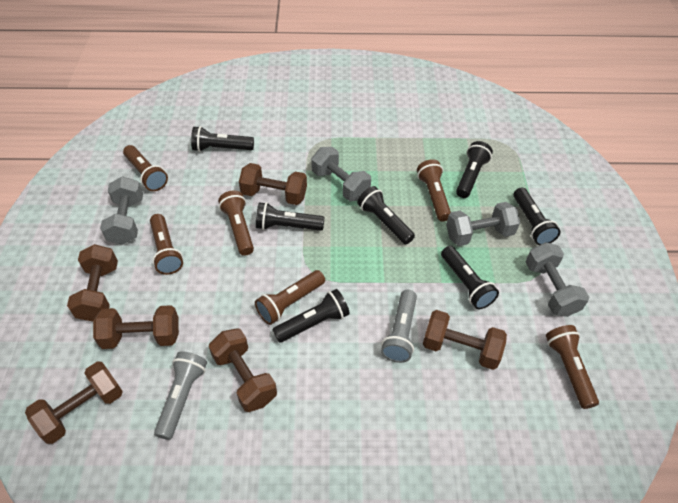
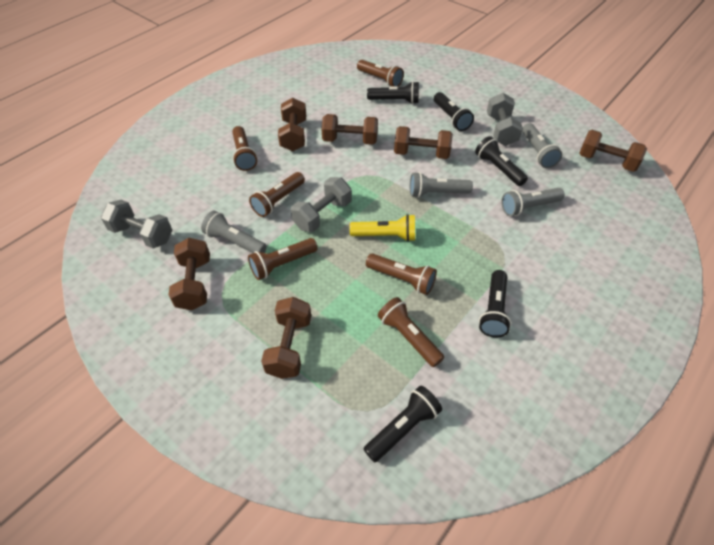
black flashlight: [191,126,254,152] [256,202,325,231] [272,289,350,343] [357,186,415,244] [441,246,499,309] [456,141,493,198] [513,188,560,245] = 7 -> [364,386,442,462] [367,81,419,104] [434,92,474,131] [475,136,528,186] [479,270,511,338] = 5
grey dumbbell: [100,176,143,245] [311,147,371,201] [446,202,520,246] [526,242,589,317] = 4 -> [101,200,172,249] [291,177,351,232] [487,93,523,146] = 3
grey flashlight: [154,351,207,440] [381,290,417,363] = 2 -> [201,211,267,253] [410,172,473,198] [501,188,565,216] [522,123,562,168] = 4
yellow flashlight: none = 0 -> [350,214,415,242] = 1

